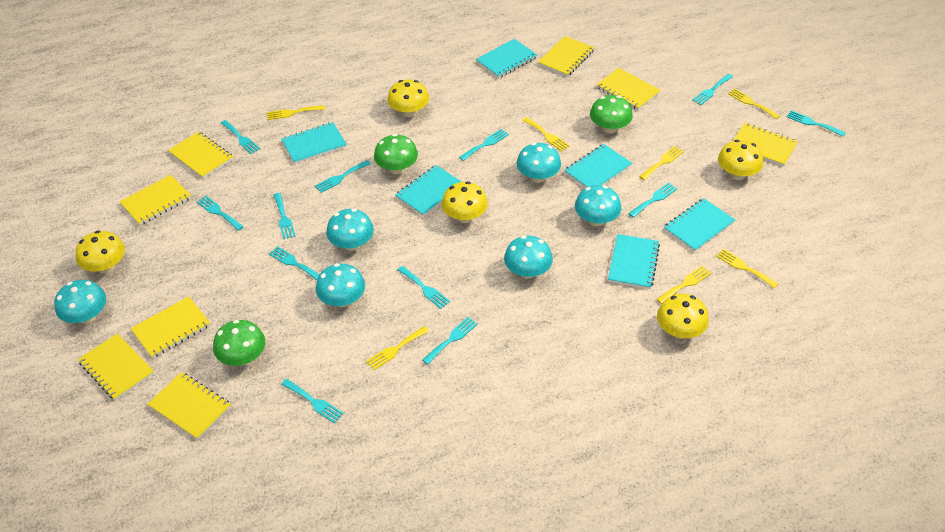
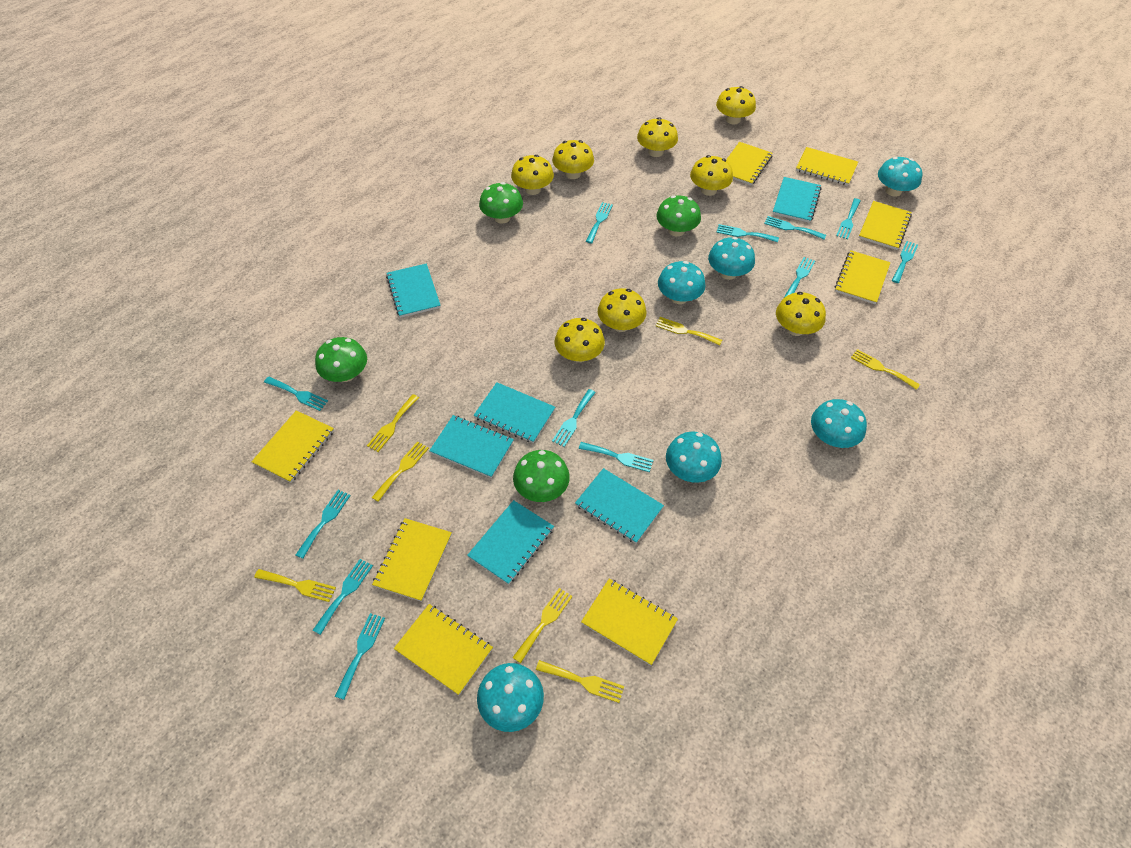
green mushroom: [213,320,265,366] [374,134,418,174] [590,95,633,134] = 3 -> [315,337,367,382] [479,182,523,224] [513,450,570,502] [656,195,701,236] = 4
yellow mushroom: [75,230,125,273] [387,79,429,117] [442,181,488,223] [657,294,709,339] [718,140,763,180] = 5 -> [511,155,554,195] [552,140,594,179] [555,318,605,362] [598,288,646,332] [637,117,678,157] [690,155,733,196] [716,86,756,124] [776,292,826,336] = 8

